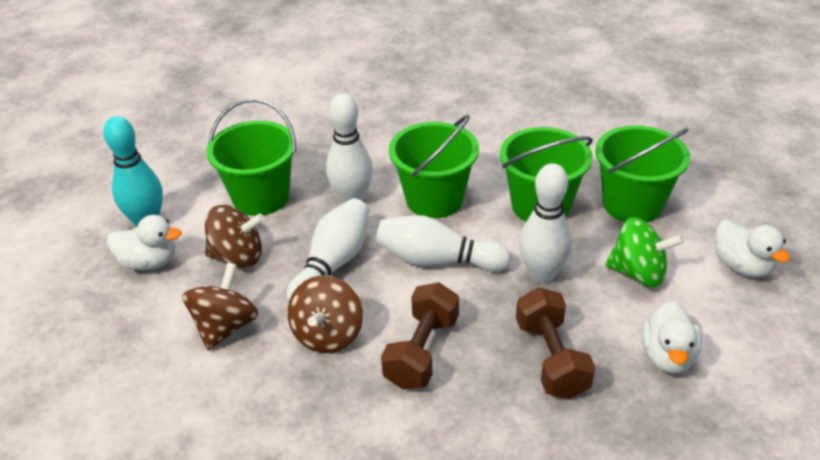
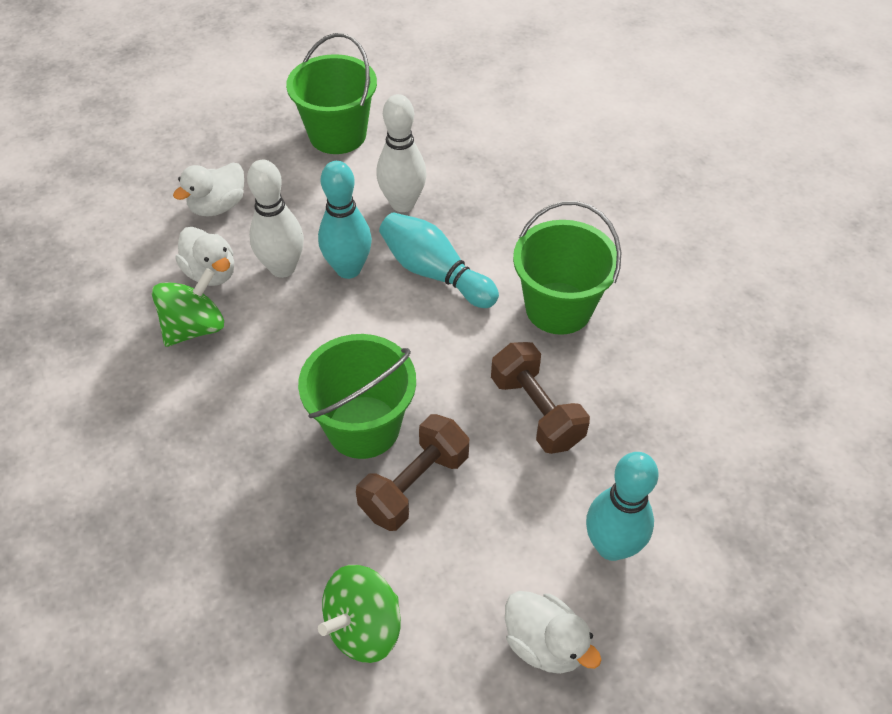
brown spinning top: [182,263,259,350] [205,205,264,268] [287,276,363,353] = 3 -> none = 0
green bucket: [206,98,296,216] [389,115,479,218] [500,127,593,222] [595,125,690,222] = 4 -> [286,33,377,154] [298,334,416,459] [513,201,621,335] = 3
green spinning top: [605,217,684,287] = 1 -> [152,268,224,347] [318,565,401,663] = 2
turquoise bowling pin: [103,116,163,227] = 1 -> [318,161,372,279] [379,212,499,308] [586,452,659,561] = 3
white bowling pin: [287,198,369,303] [326,94,373,203] [376,215,511,272] [519,163,572,283] = 4 -> [247,160,304,278] [376,94,427,212] = 2

